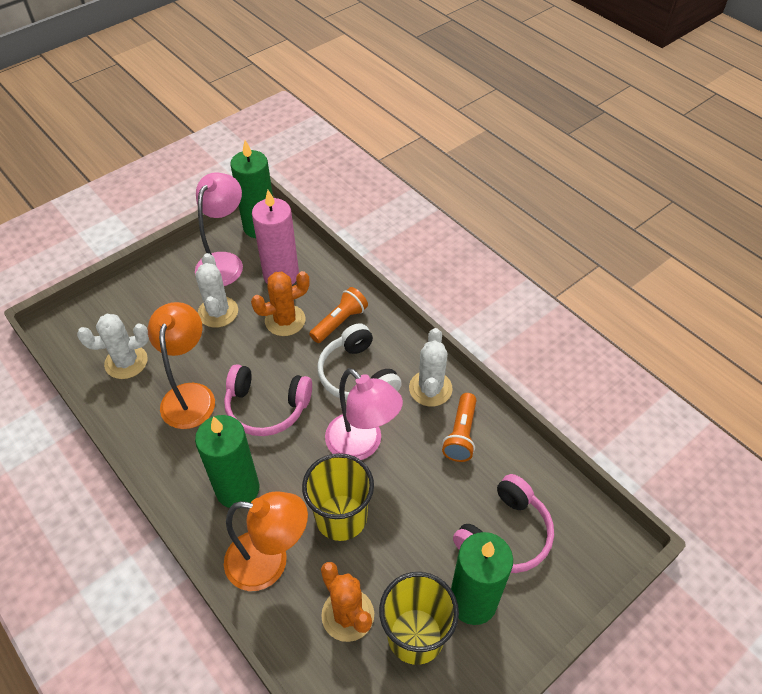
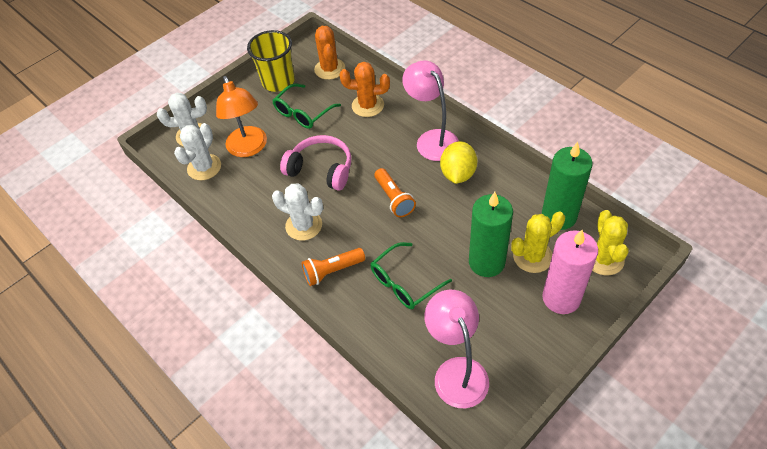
green candle: [195,415,259,508] [230,140,273,238] [451,532,513,625] = 3 -> [469,192,513,277] [542,142,592,230] = 2
green glasses: none = 0 -> [272,83,341,129] [370,242,452,309] = 2
orange lamp: [148,302,215,429] [224,492,308,591] = 2 -> [216,76,267,157] = 1
pink headphones: [224,364,312,436] [453,474,554,573] = 2 -> [280,135,351,191] = 1
white headphones: [317,323,402,400] = 1 -> none = 0
yellow cactus: none = 0 -> [511,211,565,273] [592,210,629,275] = 2
yellow cup: [302,453,374,541] [379,572,459,665] = 2 -> [247,30,295,92] = 1
yellow lemon: none = 0 -> [440,141,477,184] = 1

